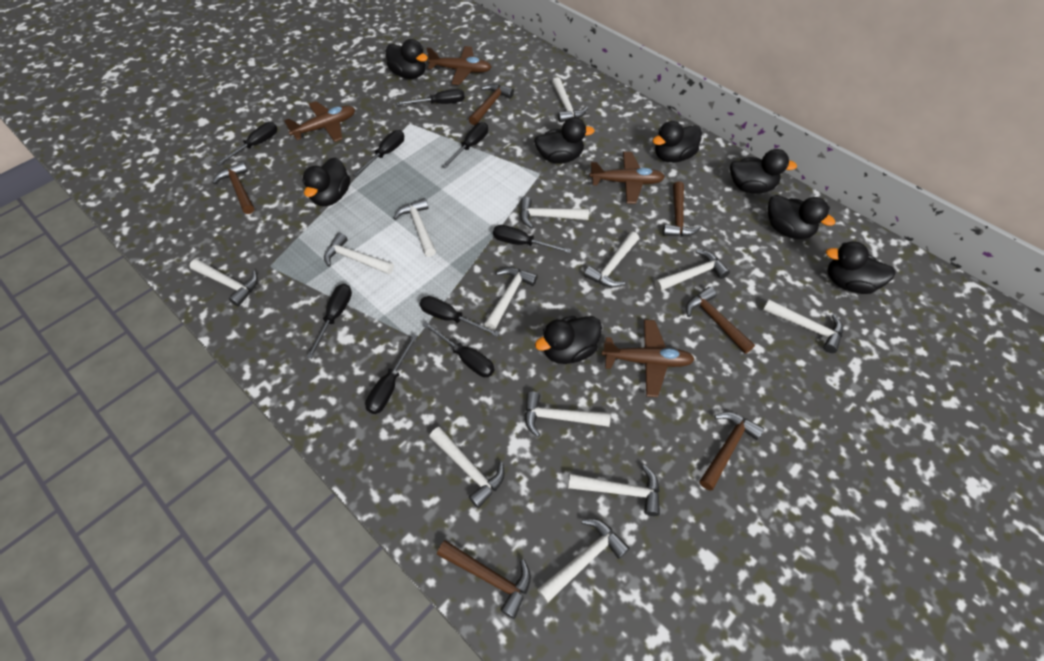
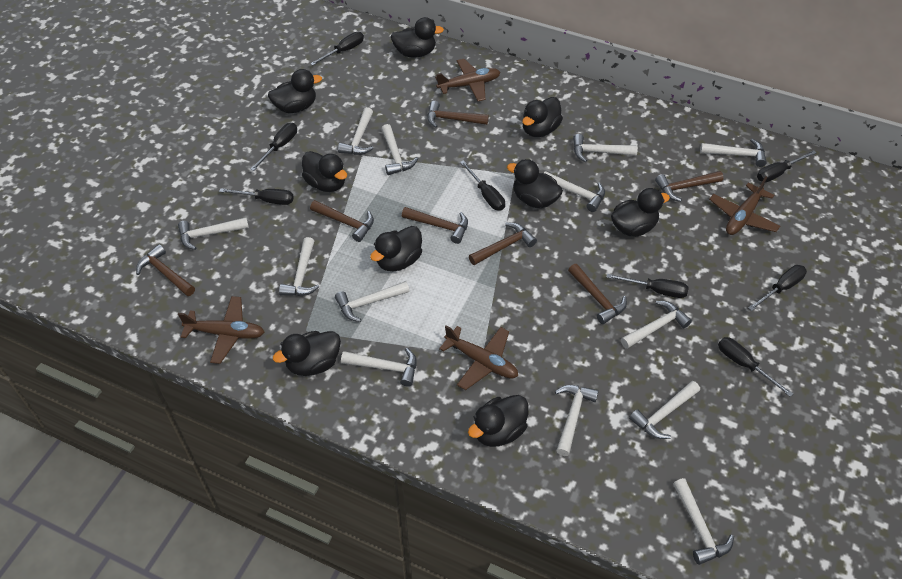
black duck: [302,157,350,206] [386,39,428,79] [534,117,595,163] [535,316,602,364] [652,121,702,163] [730,149,797,194] [768,195,835,239] [826,241,896,294] = 8 -> [268,69,322,113] [273,331,341,376] [302,151,347,192] [370,226,422,271] [390,17,444,58] [468,395,528,447] [507,159,563,208] [522,97,563,137] [611,188,670,236] = 9
black screwdriver: [216,122,277,166] [307,284,352,359] [353,130,404,177] [365,334,418,414] [397,89,465,105] [420,296,500,337] [422,322,494,377] [442,122,488,168] [493,225,572,253] = 9 -> [219,188,294,205] [250,123,297,171] [310,32,364,66] [460,160,505,211] [606,274,688,298] [718,337,793,397] [748,265,807,311] [757,150,817,182] = 8
brown hammer: [213,161,254,214] [437,540,531,619] [469,84,514,125] [663,181,702,237] [686,287,755,354] [699,412,764,491] = 6 -> [136,244,195,296] [310,200,374,242] [402,207,468,244] [427,101,489,128] [469,222,537,265] [568,264,627,324] [655,171,723,202] = 7

